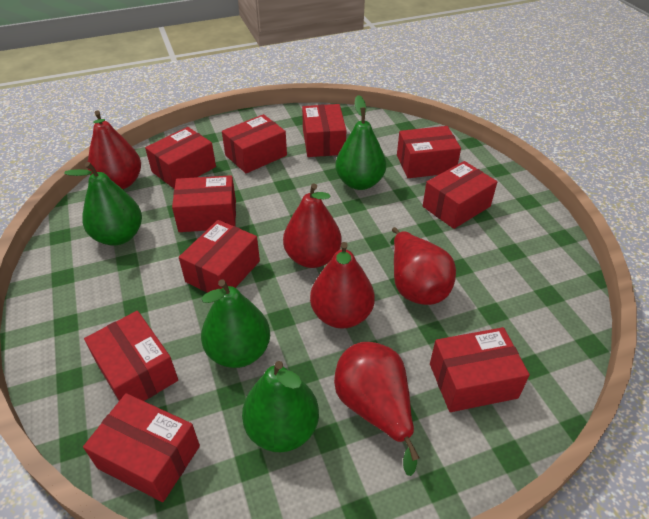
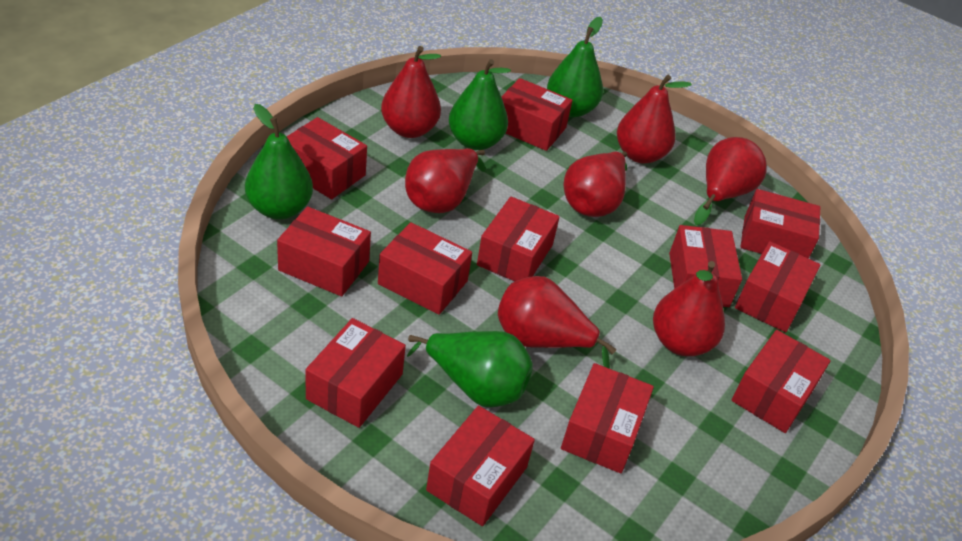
red box: [83,393,200,502] [84,311,178,401] [145,127,216,189] [172,175,236,232] [179,220,260,293] [222,114,287,173] [302,104,346,157] [397,126,461,178] [423,161,497,229] [430,327,530,412] = 10 -> [277,206,371,296] [287,117,367,199] [306,318,406,428] [378,222,472,315] [426,406,535,526] [477,197,560,281] [501,78,573,151] [561,363,654,473] [669,225,742,307] [731,330,831,433] [735,241,820,332] [740,189,821,259] = 12
red pear: [88,111,141,189] [283,183,342,268] [310,242,375,329] [334,342,419,476] [390,227,456,305] = 5 -> [381,46,441,138] [405,148,485,213] [498,276,616,369] [563,152,627,217] [617,75,692,163] [653,261,725,356] [694,137,767,225] = 7

